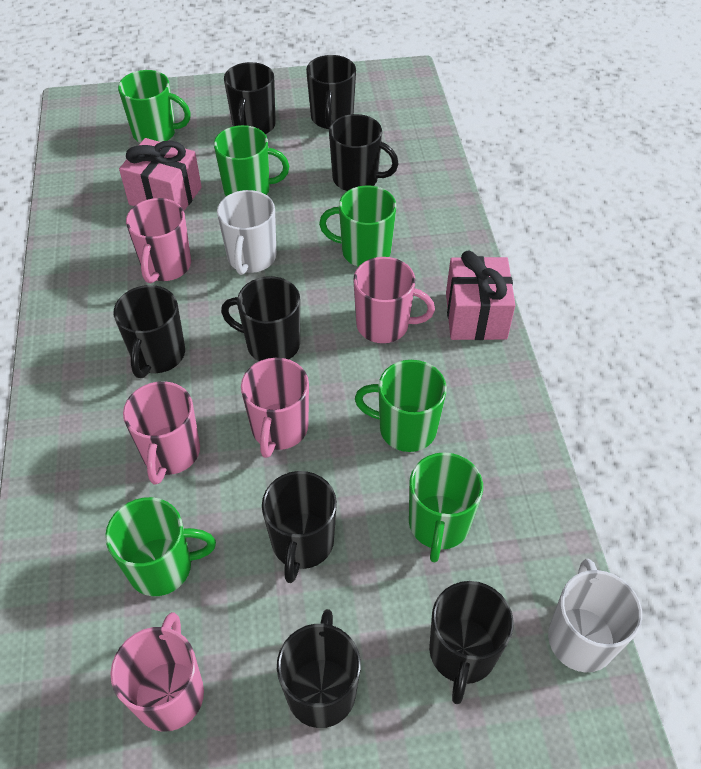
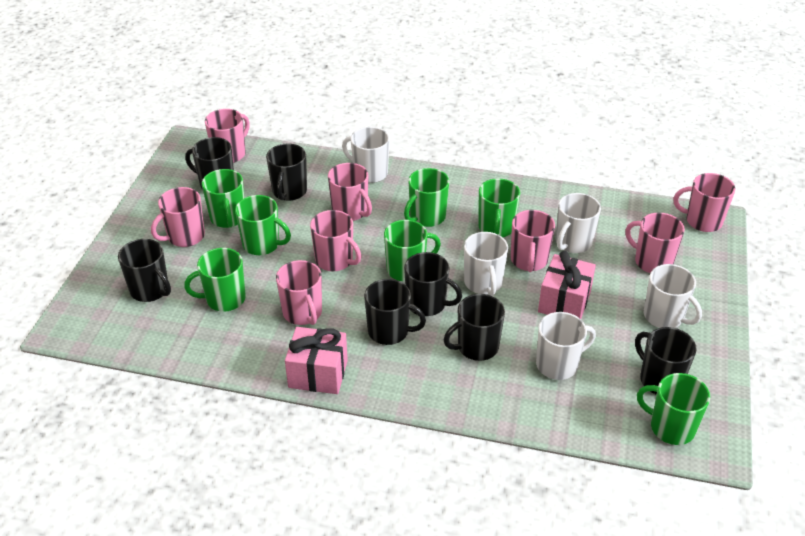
black mug: [114,285,185,378] [221,276,300,361] [224,62,276,134] [262,471,337,583] [277,609,361,728] [306,55,356,129] [329,114,399,191] [429,581,514,704] = 8 -> [118,239,171,302] [185,137,234,190] [266,144,307,201] [364,279,426,345] [404,252,462,316] [444,294,505,361] [635,327,697,395] = 7
green mug: [105,497,216,596] [118,70,191,143] [214,125,289,196] [319,185,396,267] [355,360,447,452] [409,452,483,562] = 6 -> [184,248,246,312] [202,169,244,228] [235,195,291,255] [384,220,441,282] [404,168,449,227] [478,179,520,237] [637,373,710,445] = 7
pink mug: [110,612,204,732] [123,381,200,485] [126,198,191,283] [241,358,309,458] [353,257,435,343] = 5 -> [151,187,205,247] [205,109,250,163] [276,260,322,325] [310,210,361,271] [328,163,372,221] [511,210,555,272] [625,212,685,273] [674,173,735,232] = 8
white mug: [217,190,277,275] [548,559,642,672] = 2 -> [342,127,390,183] [464,232,508,296] [536,312,596,380] [556,193,601,253] [644,264,702,328] = 5

